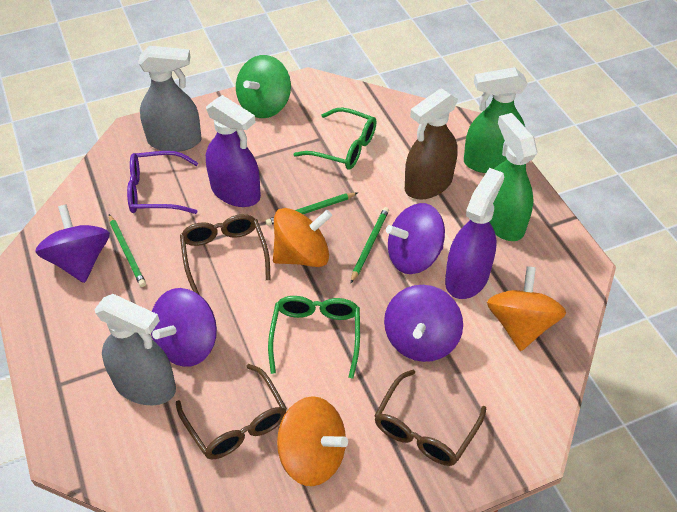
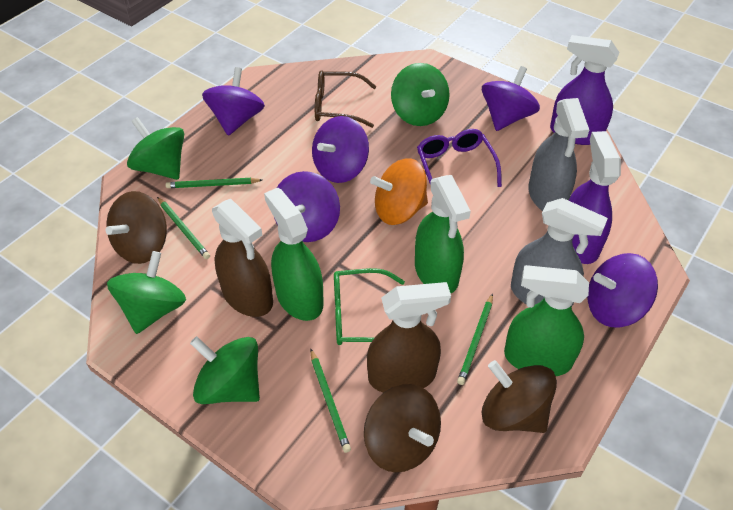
brown glasses: [176,364,287,459] [180,214,271,294] [374,370,486,466] = 3 -> [315,70,376,128] = 1
brown spinning top: none = 0 -> [106,191,167,264] [364,384,441,473] [482,360,557,433] = 3
brown spray bottle: [405,88,458,200] = 1 -> [212,199,273,317] [367,282,451,393] = 2
green glasses: [268,296,360,378] [294,107,377,169] = 2 -> [334,268,405,345] = 1
green pencil: [109,214,146,287] [266,193,357,226] [351,207,389,283] = 3 -> [157,197,210,259] [166,178,262,188] [310,349,351,453] [457,293,493,385] = 4
green spinning top: [236,55,291,118] = 1 -> [107,251,186,334] [127,117,184,180] [190,336,260,404] [391,63,450,126] = 4
green spray bottle: [464,67,528,173] [489,113,538,241] = 2 -> [264,188,324,321] [415,175,471,293] [504,265,589,376] = 3
orange spinning top: [273,208,332,267] [277,396,348,486] [487,266,566,351] = 3 -> [370,158,428,225] = 1
purple spinning top: [35,204,110,283] [151,288,217,367] [384,285,463,362] [386,203,445,274] = 4 -> [202,67,265,136] [274,171,340,242] [312,116,369,183] [482,66,540,131] [587,253,658,328] = 5

